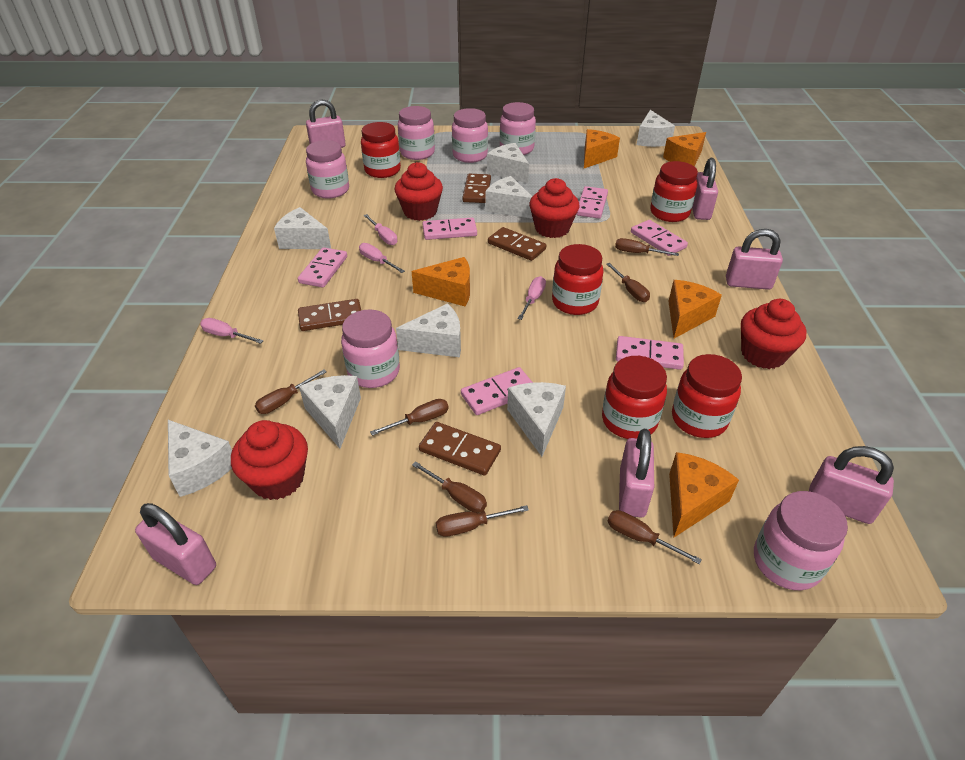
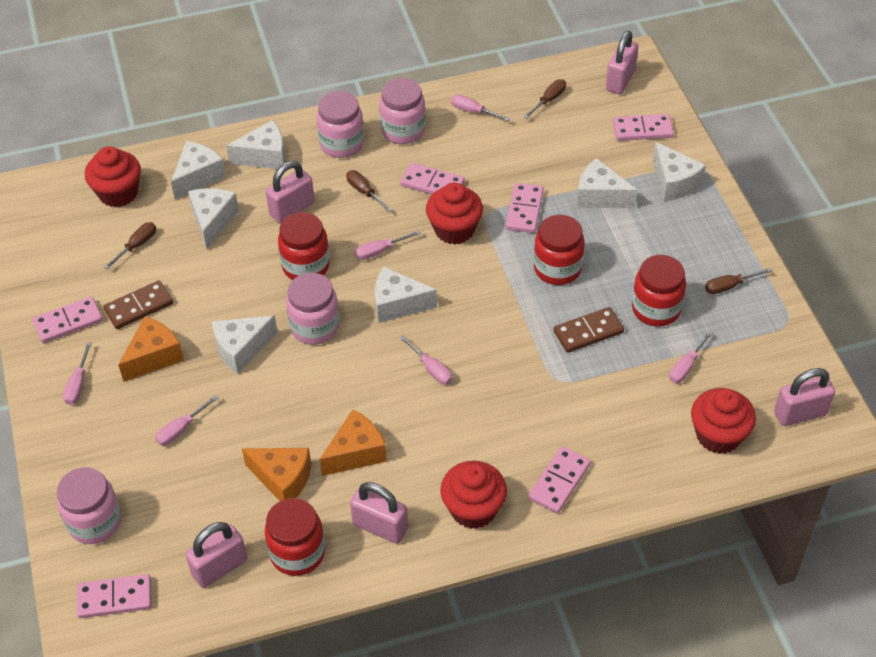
brown domino: [298,299,361,331] [419,422,501,476] [462,174,491,203] [488,227,546,261] = 4 -> [103,280,173,329] [553,307,624,353] = 2
brown screwdriver: [255,369,327,414] [370,399,449,436] [412,461,487,513] [436,505,529,537] [606,263,650,302] [608,510,702,564] [615,238,679,256] = 7 -> [104,222,156,269] [346,170,392,212] [524,79,566,118] [705,268,772,294] = 4
orange cheese: [412,257,470,306] [584,129,620,168] [663,132,706,166] [668,280,722,338] [669,452,739,537] = 5 -> [118,316,184,382] [242,448,311,501] [320,409,387,476] = 3
pink jar: [306,140,349,199] [341,310,400,388] [398,106,435,160] [452,108,488,163] [500,102,536,155] [754,491,848,590] = 6 -> [57,467,122,544] [286,273,340,345] [317,91,364,158] [379,78,426,144] = 4
pink padlock: [135,503,216,585] [306,100,346,148] [619,429,654,518] [692,158,718,220] [726,229,783,290] [809,446,894,524] = 6 -> [185,522,247,588] [266,161,315,224] [350,482,408,544] [606,30,639,94] [774,368,835,426] = 5
pink screwdriver: [200,318,263,344] [359,243,405,273] [364,214,398,245] [518,276,546,320] = 4 -> [63,342,92,405] [155,395,219,445] [355,230,421,260] [400,335,452,385] [451,94,510,121] [669,331,713,383] = 6
red jar: [361,122,401,178] [552,244,604,315] [602,356,667,439] [650,161,698,222] [672,354,742,438] = 5 -> [265,498,325,576] [278,212,330,280] [534,215,585,285] [632,255,686,326] = 4
white cheese: [168,420,232,497] [274,207,331,249] [299,375,361,449] [396,303,461,357] [485,176,533,219] [487,143,529,183] [507,382,566,457] [637,110,675,147] = 8 -> [171,141,226,200] [188,188,239,249] [212,315,278,374] [226,120,285,169] [375,267,437,323] [577,158,637,208] [653,142,706,201] = 7

